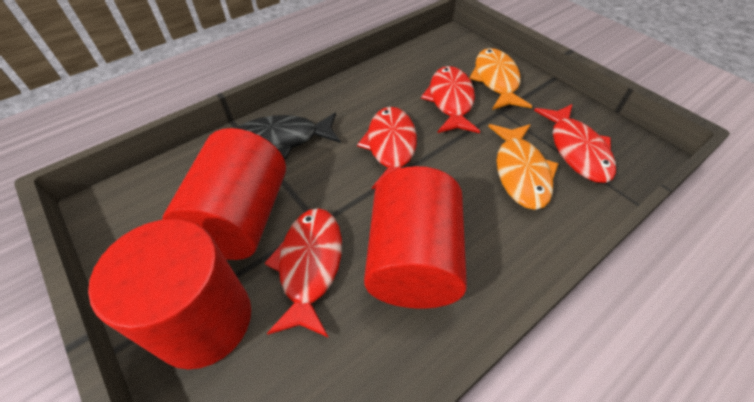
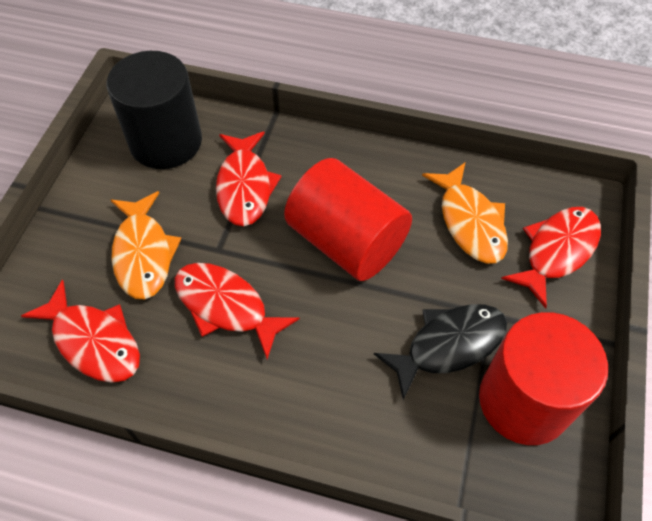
black cylinder: none = 0 -> [107,51,202,169] = 1
red cylinder: [88,219,251,370] [162,128,286,260] [364,166,467,308] = 3 -> [284,158,412,281] [479,312,608,445] = 2

